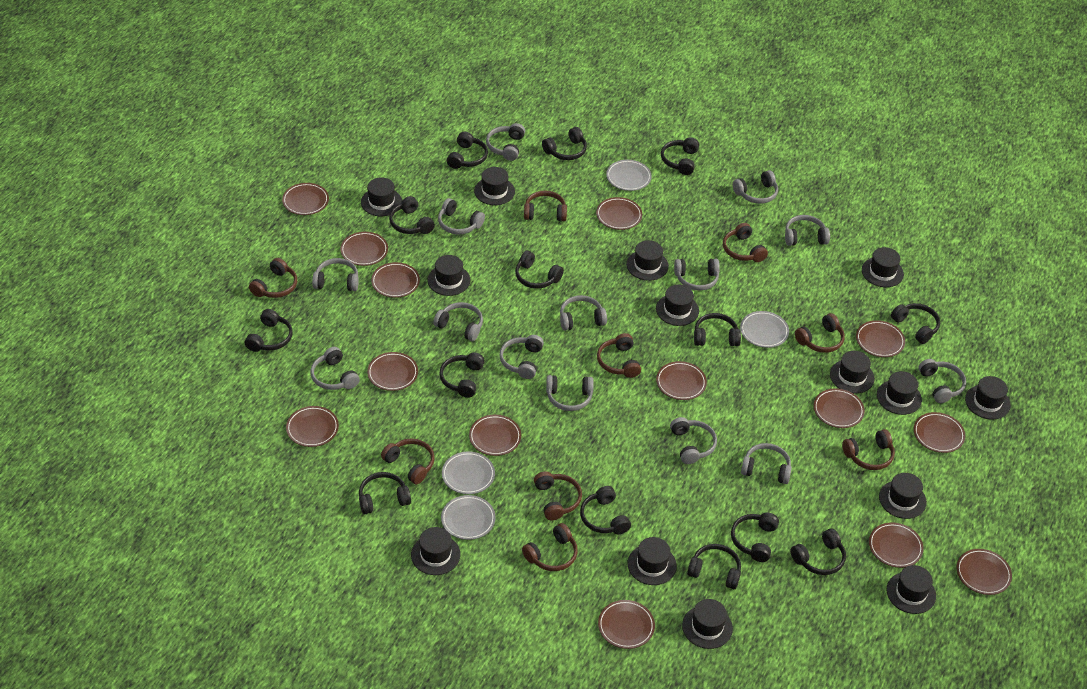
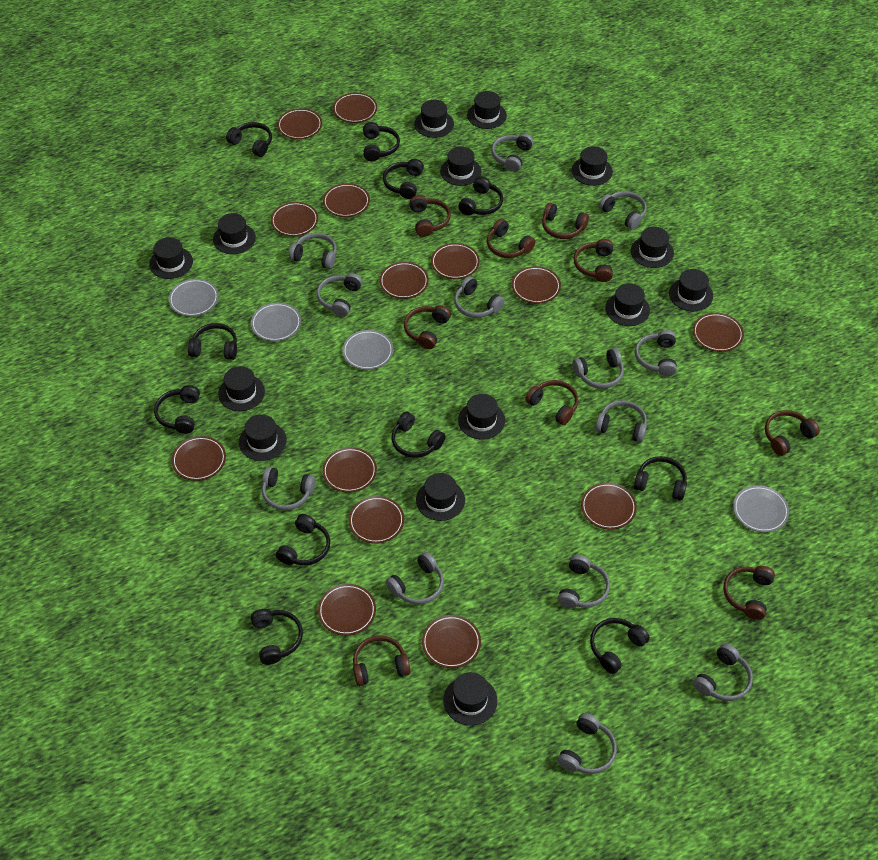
black headphones: [245,309,293,352] [359,472,411,514] [389,196,435,234] [439,353,485,398] [447,132,488,169] [515,251,564,289] [542,127,587,160] [580,486,631,534] [661,137,699,175] [687,544,741,589] [694,313,741,346] [731,513,779,562] [790,528,846,575] [891,303,940,344] = 14 -> [154,385,200,434] [188,323,237,360] [226,122,272,157] [251,609,303,665] [276,514,330,565] [363,122,400,161] [383,159,424,199] [392,412,446,458] [458,176,503,215] [590,618,650,674] [634,456,687,501] = 11
grey headphones: [310,347,360,390] [312,258,359,291] [433,302,483,341] [438,198,485,234] [486,123,525,161] [499,335,544,379] [546,375,594,411] [560,295,607,331] [670,417,717,464] [674,259,720,291] [733,170,778,204] [741,443,792,484] [785,215,830,246] [918,359,966,403] = 14 -> [262,467,315,510] [289,233,337,269] [317,273,362,317] [386,552,444,604] [454,276,505,318] [491,133,534,172] [557,713,617,774] [558,555,610,608] [573,348,624,389] [595,400,647,443] [599,191,647,230] [635,330,677,376] [693,643,753,701] = 13

